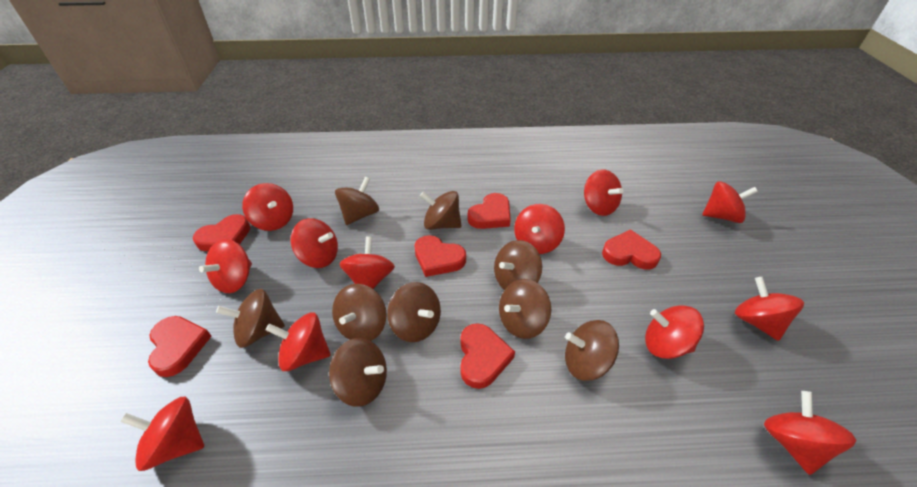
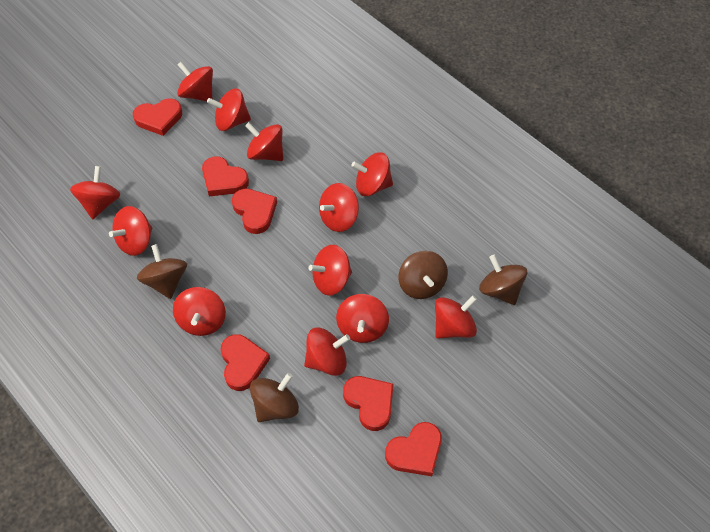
brown spinning top: [216,289,285,348] [329,338,387,407] [332,284,387,341] [335,177,379,225] [387,282,441,342] [420,191,462,230] [494,240,542,290] [499,279,551,339] [565,320,619,381] = 9 -> [137,244,187,299] [250,373,299,422] [398,251,448,299] [479,255,527,305] = 4

